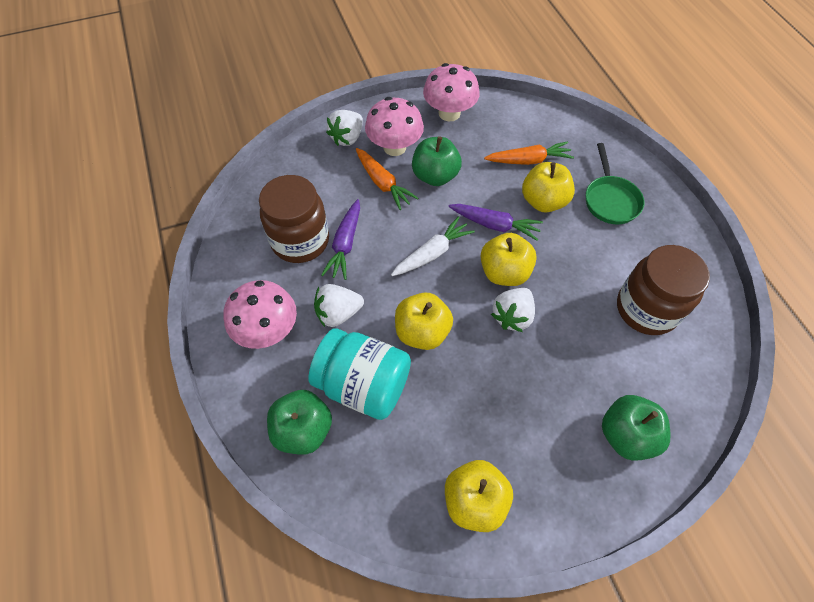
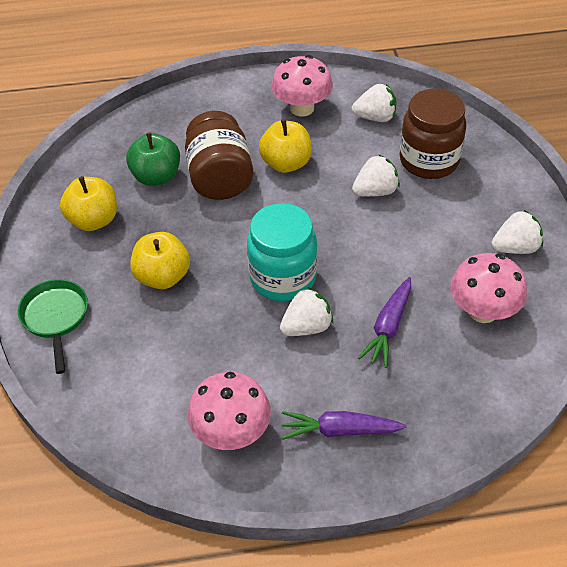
green apple: [267,390,332,455] [412,136,462,186] [602,395,671,461] = 3 -> [126,132,180,186] = 1
orange carrot: [356,148,418,210] [484,141,574,165] = 2 -> none = 0
white carrot: [391,216,475,276] = 1 -> none = 0
white strawberry: [314,284,364,327] [326,110,363,146] [491,288,535,332] = 3 -> [280,287,333,336] [352,84,396,122] [352,154,400,197] [491,210,543,254] = 4
yellow apple: [395,292,453,350] [445,460,513,532] [480,233,537,286] [522,162,575,213] = 4 -> [60,176,117,231] [130,232,190,289] [259,119,312,173] = 3

